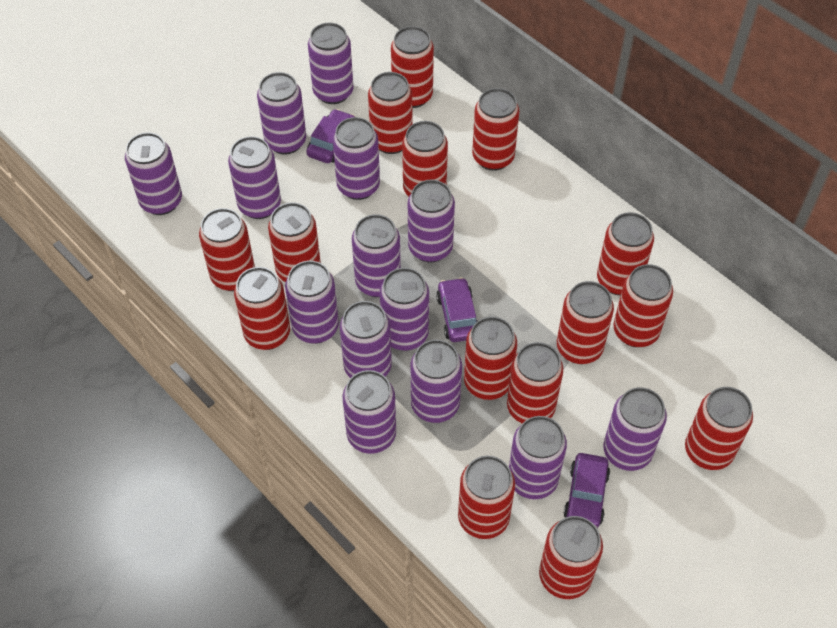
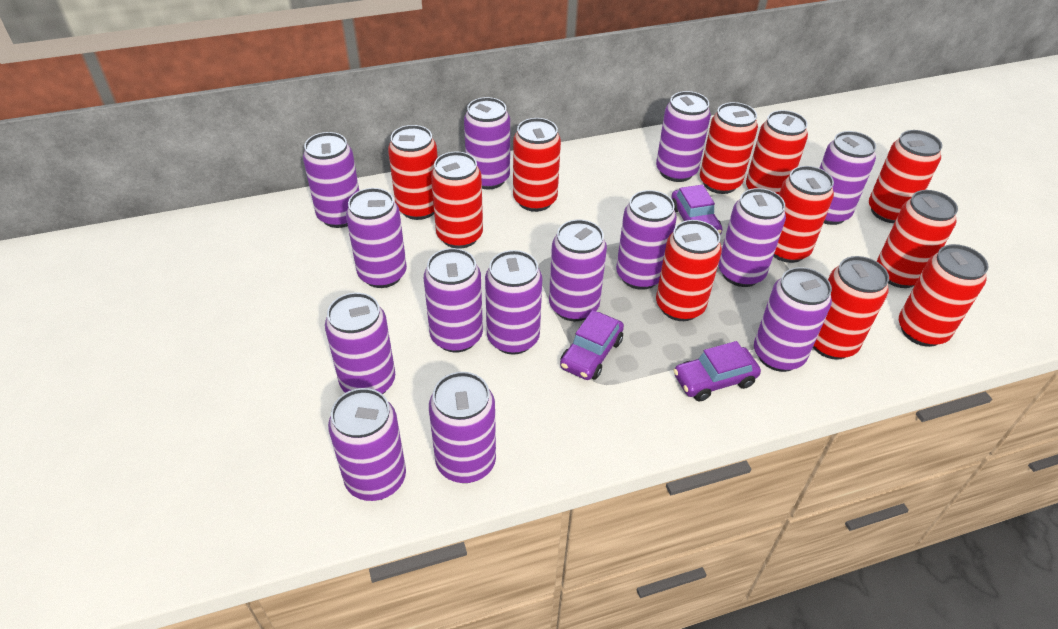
red can: [199,208,255,291] [234,267,290,350] [268,202,321,282] [368,72,412,154] [391,26,434,108] [402,121,448,196] [458,455,515,539] [464,317,517,400] [472,88,520,171] [507,342,563,424] [539,516,603,599] [557,281,614,364] [597,212,654,295] [613,264,673,347] [685,387,753,470] = 15 -> [388,125,438,220] [431,151,483,249] [513,118,561,212] [656,220,722,321] [700,102,758,194] [746,110,808,195] [773,166,834,263] [813,256,889,360] [869,130,942,223] [877,190,958,288] [899,244,989,347] = 11

